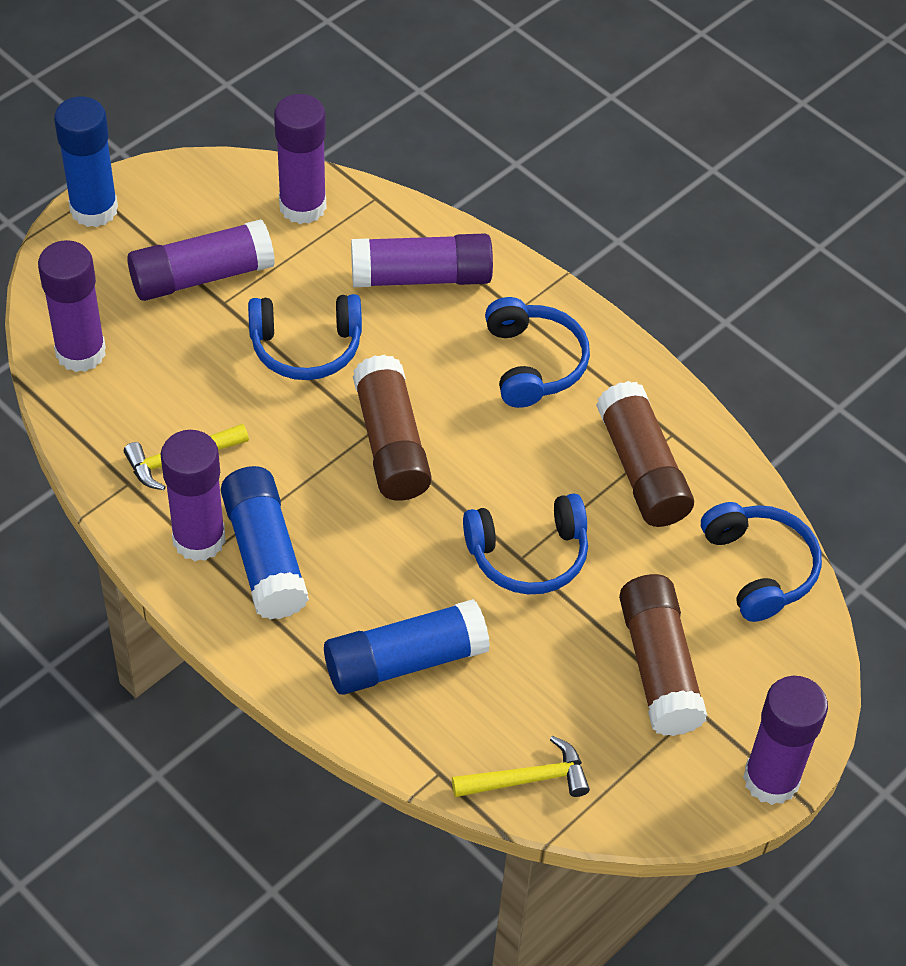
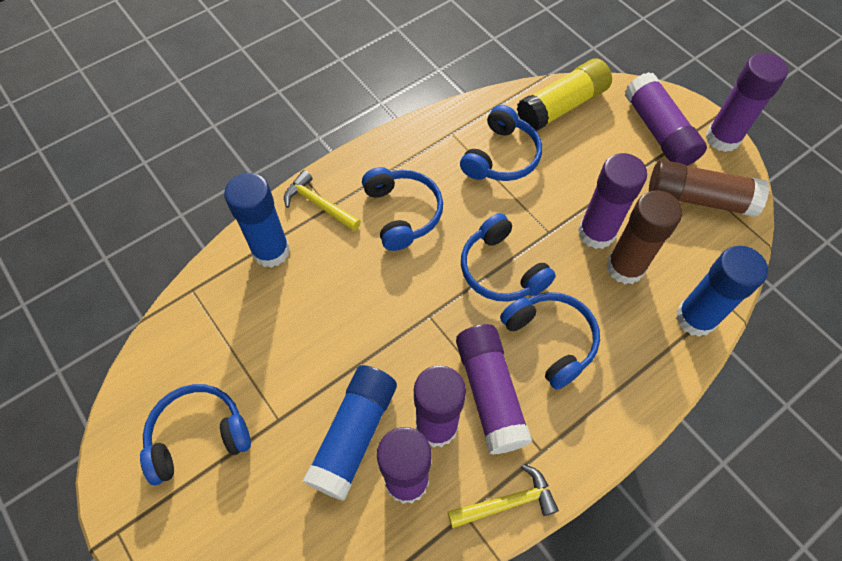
blue headphones: [248,294,362,380] [463,493,588,594] [485,297,590,408] [701,502,822,622] = 4 -> [140,384,251,485] [362,167,443,251] [460,105,542,181] [461,213,556,302] [500,292,600,390] = 5
brown glue stick: [353,355,432,501] [596,381,694,527] [619,574,707,736] = 3 -> [606,190,682,284] [649,160,769,217] = 2
yellow glue stick: none = 0 -> [517,58,612,131] = 1

